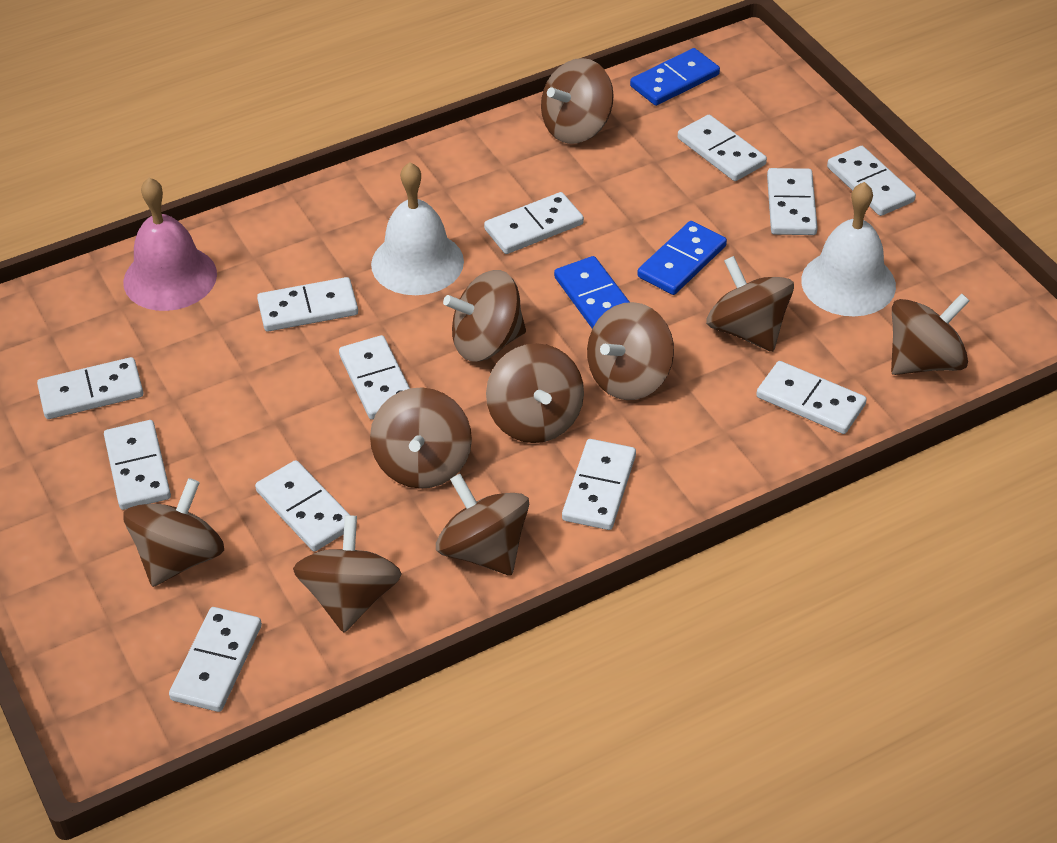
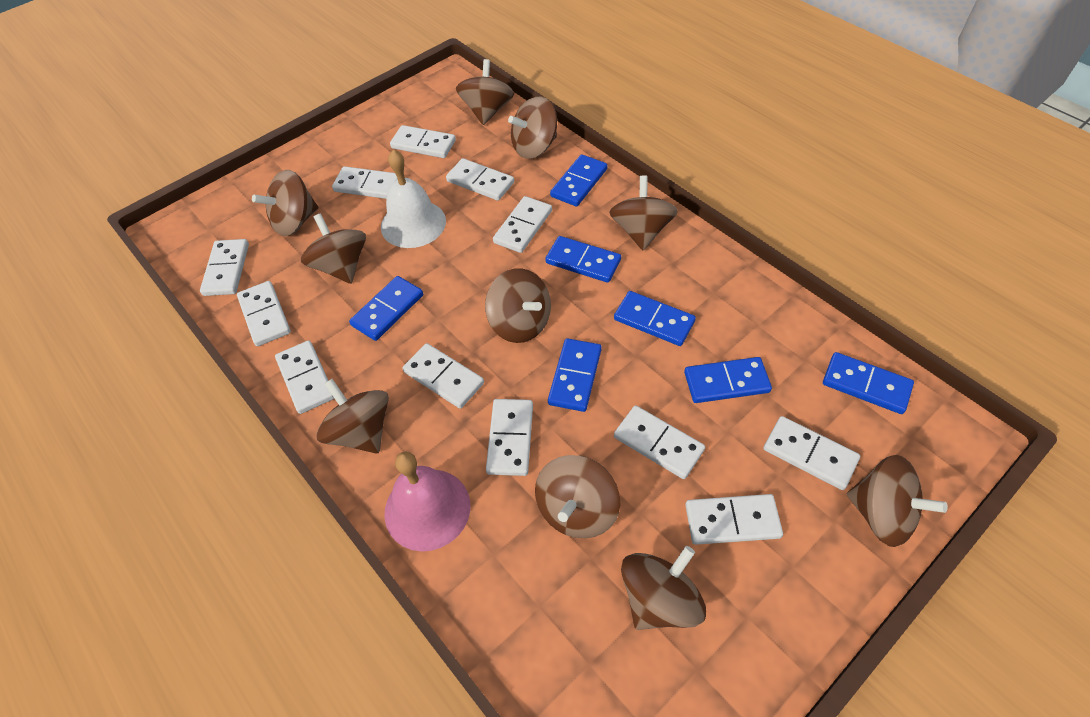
blue domino: [554,256,629,329] [630,48,720,106] [637,221,727,295] = 3 -> [349,276,423,341] [545,236,621,283] [548,338,602,412] [550,154,607,206] [614,291,696,346] [684,357,772,403] [823,352,914,414] = 7
white bell: [371,162,464,295] [801,182,896,316] = 2 -> [381,150,446,248] = 1

